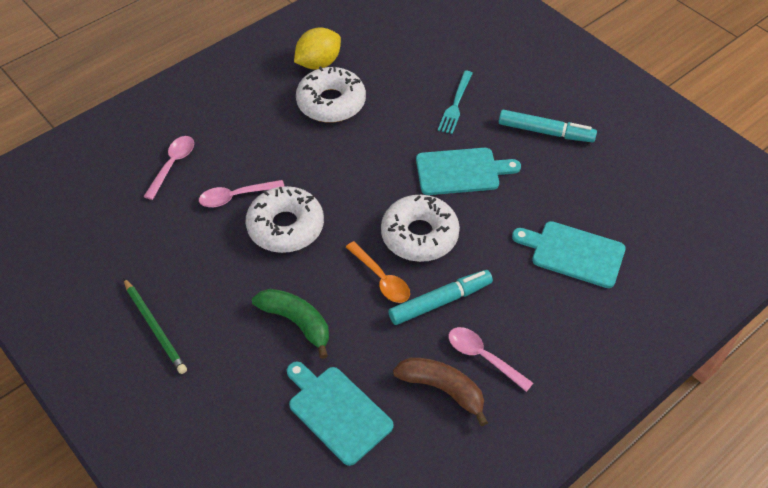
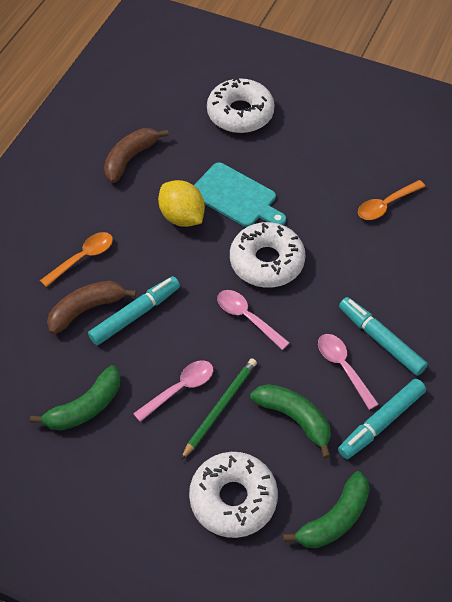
brown banana: [393,358,488,426] = 1 -> [47,281,136,334] [104,128,169,183] = 2
green banana: [252,289,329,359] = 1 -> [30,366,120,431] [250,384,331,458] [283,471,370,548] = 3
orange spoon: [346,241,410,303] = 1 -> [40,232,113,287] [358,180,426,220] = 2
turquoise cutting board: [287,362,394,466] [416,148,521,195] [512,221,626,288] = 3 -> [194,162,286,227] = 1
turquoise fork: [438,71,473,134] = 1 -> none = 0
turquoise marker: [388,270,493,325] [499,110,597,143] = 2 -> [88,276,180,345] [338,379,426,459] [339,297,428,376] = 3

